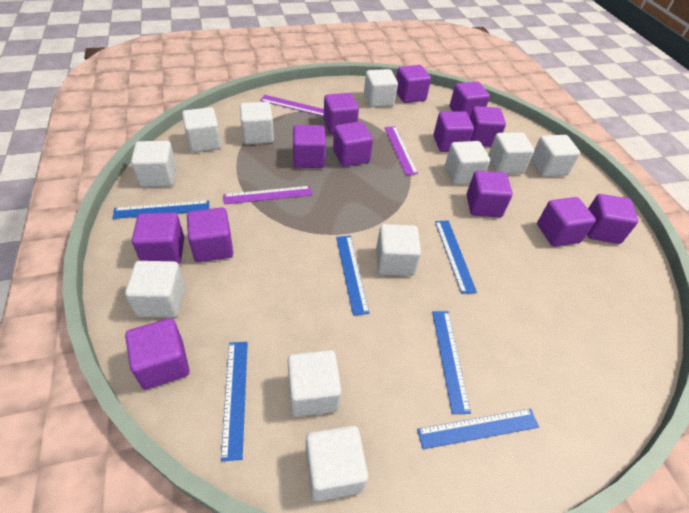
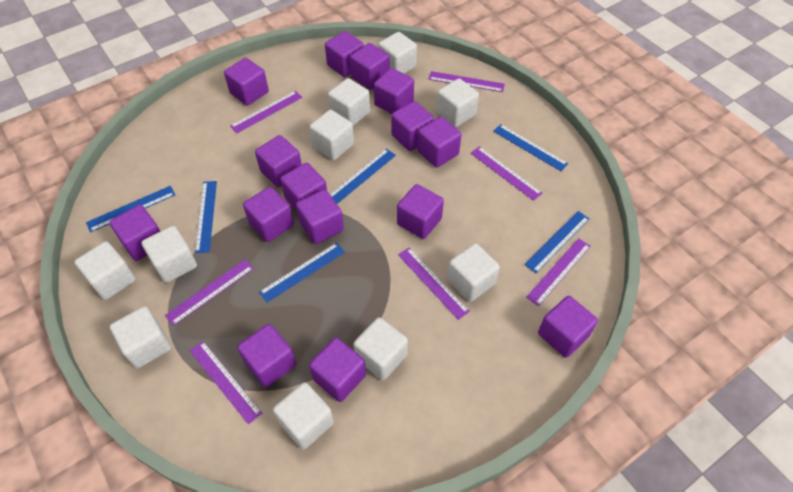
purple cube: [125,318,190,390] [132,212,184,264] [187,207,233,262] [293,125,326,168] [324,93,359,134] [333,121,373,167] [396,65,431,103] [434,111,474,152] [450,82,490,118] [467,171,513,217] [470,106,506,147] [537,197,596,247] [587,194,638,244] = 13 -> [109,205,160,261] [224,58,269,106] [237,324,296,388] [243,187,294,242] [255,135,302,188] [280,163,327,211] [296,189,344,244] [309,338,366,402] [325,31,364,77] [350,43,390,90] [374,68,414,114] [391,101,434,151] [397,184,444,239] [417,117,461,168] [538,296,598,358] = 15
purple ruler: [223,186,312,204] [260,95,324,116] [384,126,418,175] = 3 -> [165,259,254,326] [190,341,262,424] [230,91,302,133] [398,247,470,320] [429,71,505,92] [471,146,542,201] [526,238,591,306] = 7
white cube: [125,261,185,318] [131,141,177,187] [182,107,221,153] [240,102,274,144] [287,350,342,417] [306,426,368,502] [364,69,398,107] [376,224,421,276] [445,141,490,185] [488,132,534,174] [531,135,580,177] = 11 -> [74,241,136,300] [110,306,171,368] [141,226,197,283] [273,382,334,450] [309,110,354,160] [328,78,370,126] [353,317,408,381] [378,32,417,74] [436,78,479,127] [447,243,500,302] = 10

